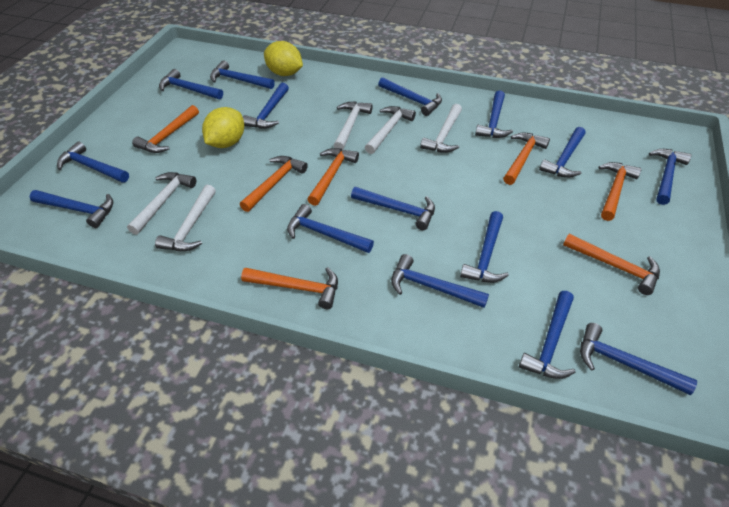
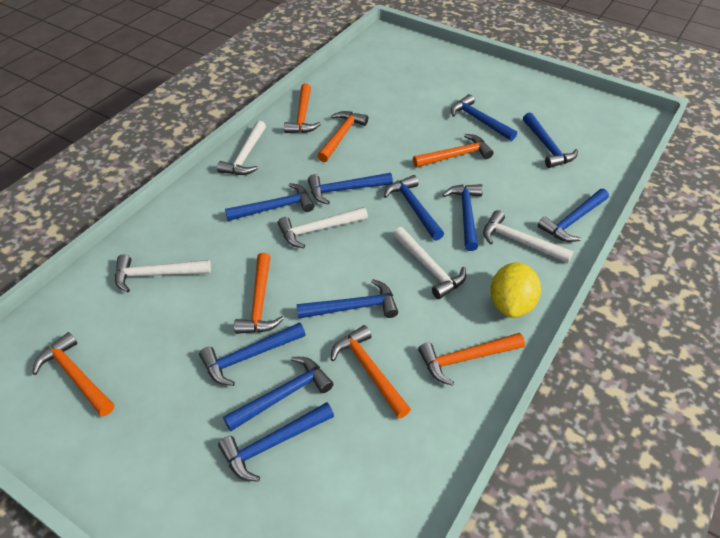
blue hammer: [30,190,114,228] [57,141,129,183] [159,69,223,99] [210,61,275,89] [243,83,289,129] [287,204,374,253] [351,187,435,230] [378,77,442,116] [391,254,489,308] [460,211,509,283] [475,90,513,138] [519,291,575,379] [539,127,586,178] [580,323,697,395] [649,149,692,205] = 15 -> [199,322,306,386] [218,402,334,482] [223,357,333,431] [225,183,314,221] [297,279,398,318] [308,173,393,205] [384,175,444,241] [443,184,483,251] [450,94,517,141] [523,112,578,168] [538,189,609,242] = 11
yellow lemon: [202,107,244,148] [264,41,303,76] = 2 -> [490,262,541,318] = 1

